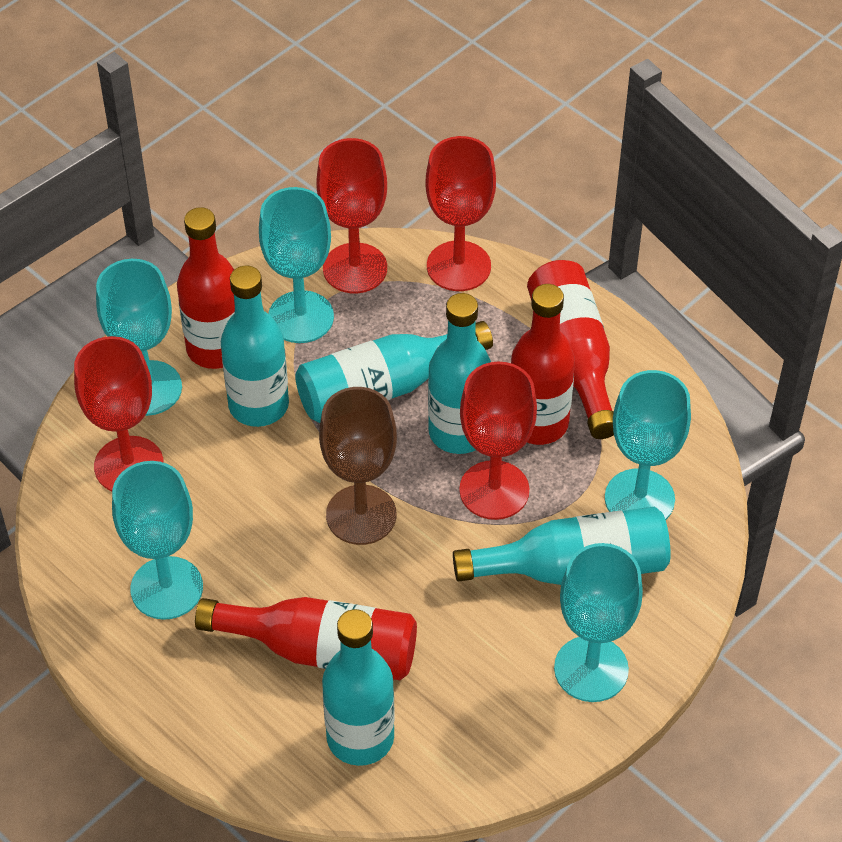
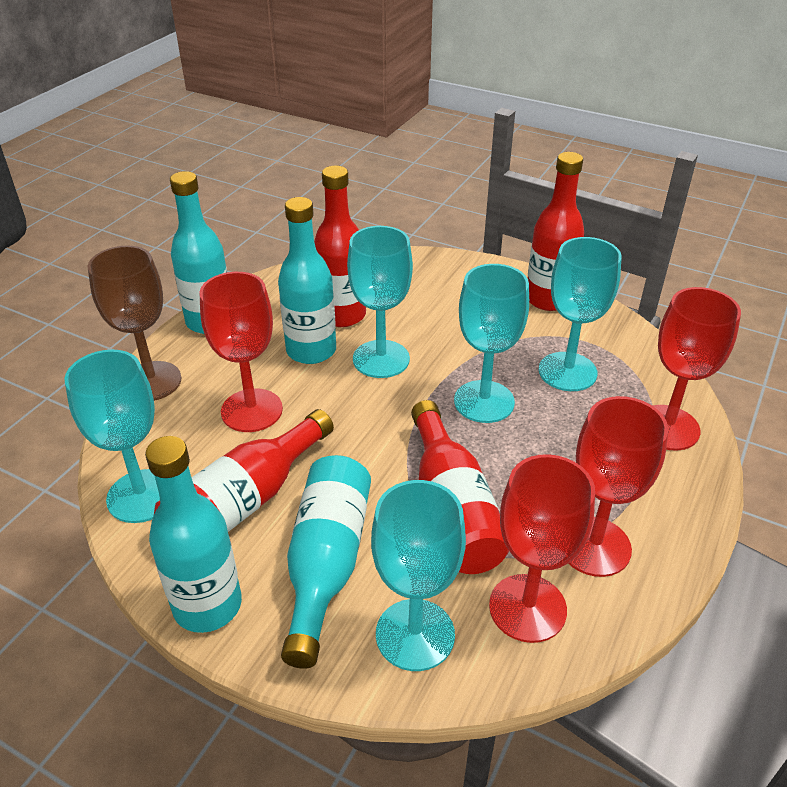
turquoise bottle: [221,265,289,427] [295,321,493,423] [322,609,395,766] [428,293,491,454] [453,507,671,585] = 5 -> [145,436,242,633] [170,171,227,334] [278,197,336,364] [281,455,371,669] = 4

